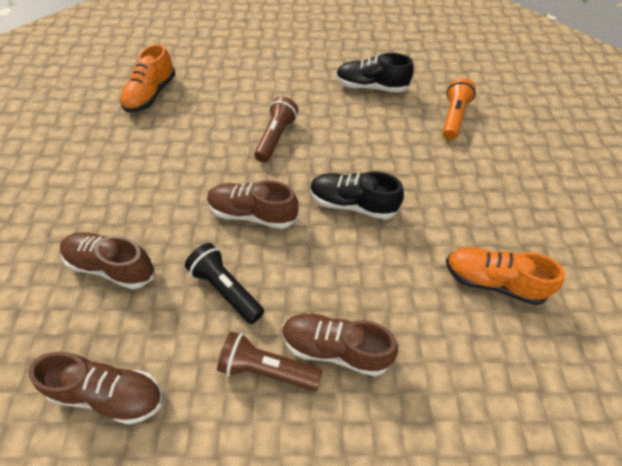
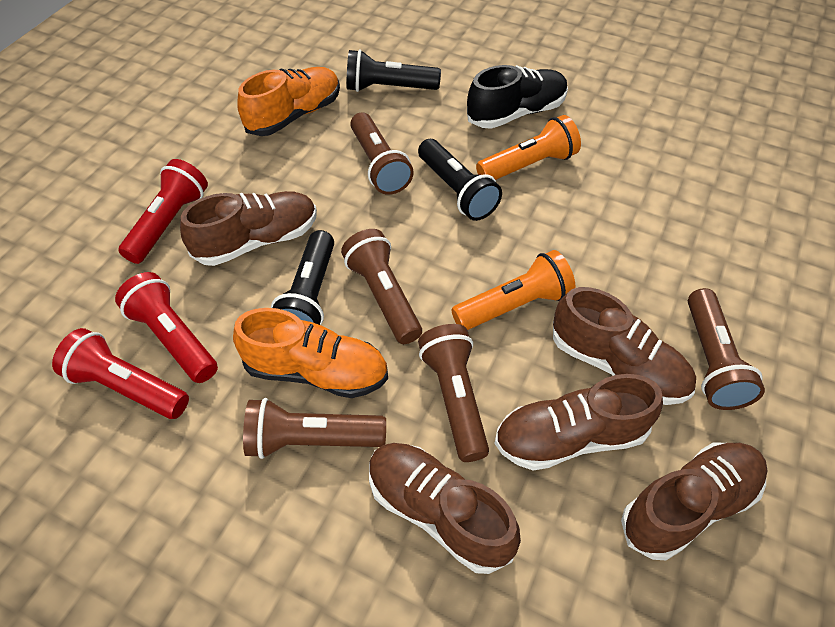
black flashlight: [185,243,264,324] = 1 -> [271,230,334,325] [346,49,441,92] [418,139,502,221] = 3
black shoe: [310,171,404,219] [336,53,414,92] = 2 -> [467,65,568,129] = 1
brown flashlight: [217,332,322,391] [254,96,299,163] = 2 -> [243,398,386,459] [341,229,422,344] [350,113,414,195] [418,324,489,462] [688,288,765,410] = 5
brown shoe: [28,352,163,425] [60,232,155,289] [207,180,299,229] [282,313,398,376] = 4 -> [180,191,317,266] [369,443,521,574] [494,374,663,470] [553,287,696,405] [621,443,768,560] = 5
orange flashlight: [442,78,476,140] = 1 -> [451,250,575,330] [476,115,581,180] = 2
red flashlight: none = 0 -> [52,328,189,419] [115,272,218,383] [118,159,208,264] = 3

